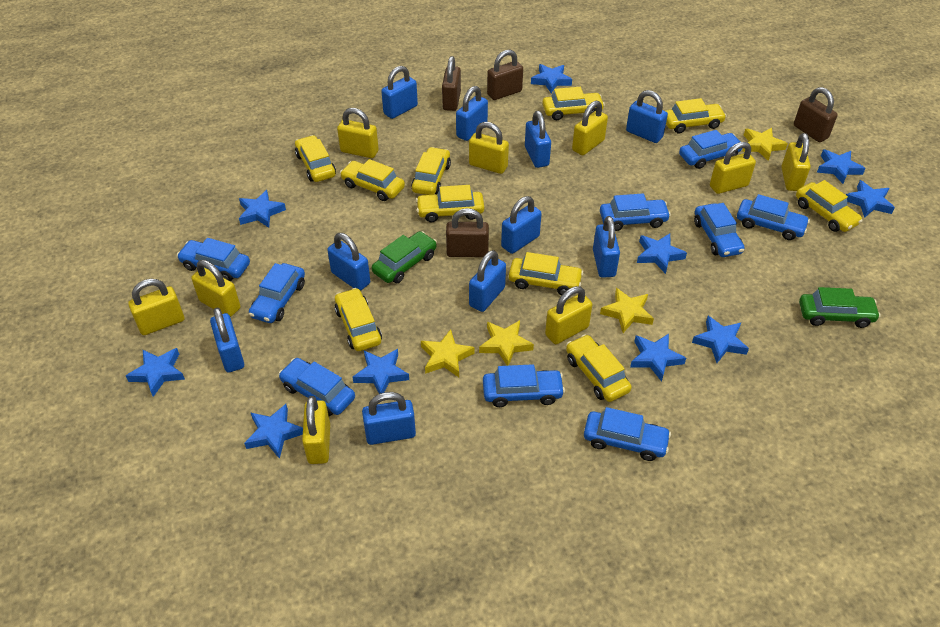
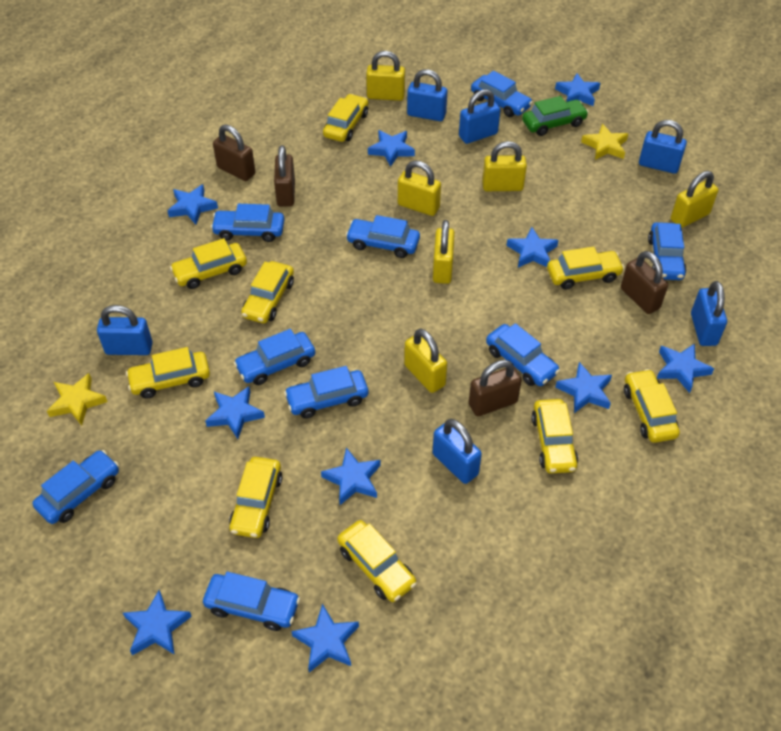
blue padlock: [210,307,244,372] [327,233,370,291] [362,392,416,445] [381,66,418,119] [456,86,488,141] [469,250,506,312] [501,196,542,254] [525,111,551,168] [593,216,620,278] [626,90,668,143] = 10 -> [97,305,153,355] [407,69,447,121] [433,419,482,484] [459,89,500,144] [639,120,687,174] [691,281,727,346] = 6
green car: [372,231,437,283] [799,287,881,328] = 2 -> [522,96,589,136] = 1
yellow car: [295,135,336,182] [334,288,382,351] [340,159,405,201] [411,147,451,195] [416,185,484,222] [509,252,583,295] [542,87,605,120] [566,334,632,402] [665,98,727,133] [796,180,863,232] = 10 -> [126,347,210,398] [170,238,247,289] [229,457,282,538] [241,261,294,323] [323,94,368,142] [337,520,417,602] [531,399,578,473] [547,246,624,290] [624,369,680,443] = 9
yellow padlock: [128,279,184,335] [191,260,240,317] [302,396,330,464] [337,108,379,158] [469,122,509,174] [545,286,592,344] [572,101,608,156] [710,142,756,194] [781,133,811,191] = 9 -> [366,51,405,101] [398,161,441,216] [404,329,447,393] [433,220,455,284] [482,141,527,191] [671,171,718,228] = 6
yellow star: [421,329,475,377] [479,320,534,366] [600,288,654,333] [742,128,788,161] = 4 -> [47,373,108,426] [581,124,628,160] = 2

